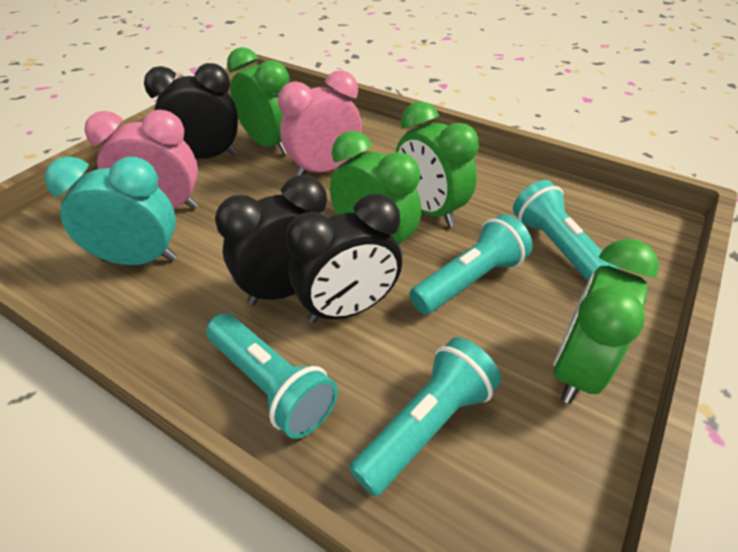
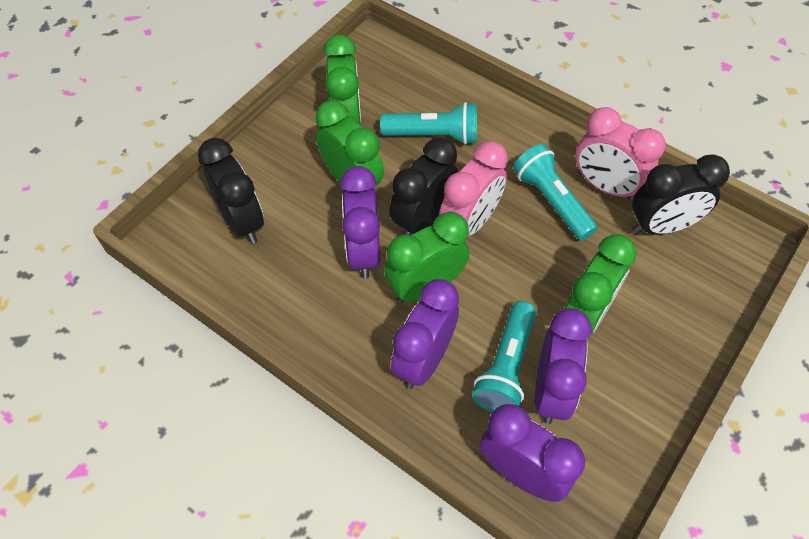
purple clock: none = 0 -> [340,166,380,279] [391,279,459,389] [480,404,585,502] [534,308,592,424] = 4
turquoise clock: [45,156,177,265] = 1 -> none = 0
turquoise flashlight: [206,314,338,439] [349,337,501,496] [409,214,533,314] [513,180,620,281] = 4 -> [380,102,477,145] [472,301,536,412] [513,144,598,241] = 3

